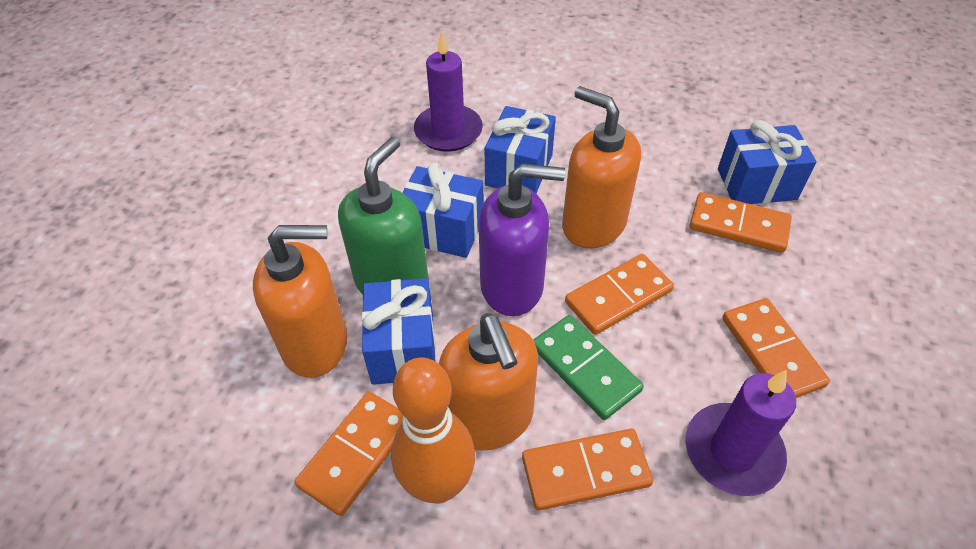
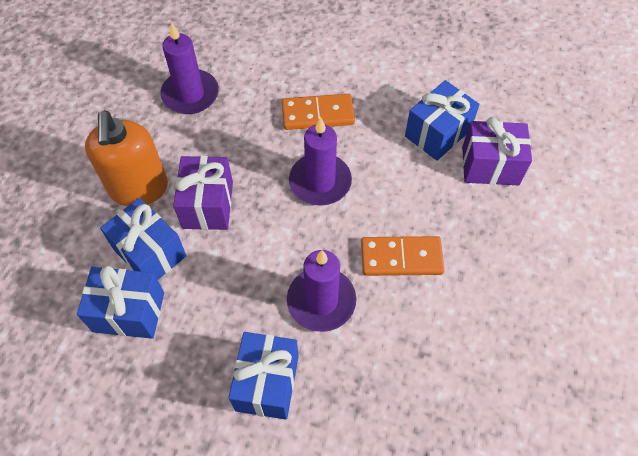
green domino: [533,315,644,420] = 1 -> none = 0
green soap dispenser: [338,137,429,294] = 1 -> none = 0
orange bowling pin: [391,358,475,504] = 1 -> none = 0
orange domino: [295,392,404,516] [522,428,653,511] [565,254,674,335] [690,192,792,253] [722,298,830,398] = 5 -> [282,94,355,130] [361,236,445,276] = 2
orange soap dispenser: [253,225,348,378] [439,313,538,451] [562,86,641,248] = 3 -> [85,110,168,206] = 1
purple candle: [414,31,483,152] [686,370,796,496] = 2 -> [160,22,219,114] [287,250,356,332] [289,117,352,206] = 3
purple gift: none = 0 -> [173,156,233,230] [462,117,532,185] = 2
purple soap dispenser: [479,163,565,316] = 1 -> none = 0

